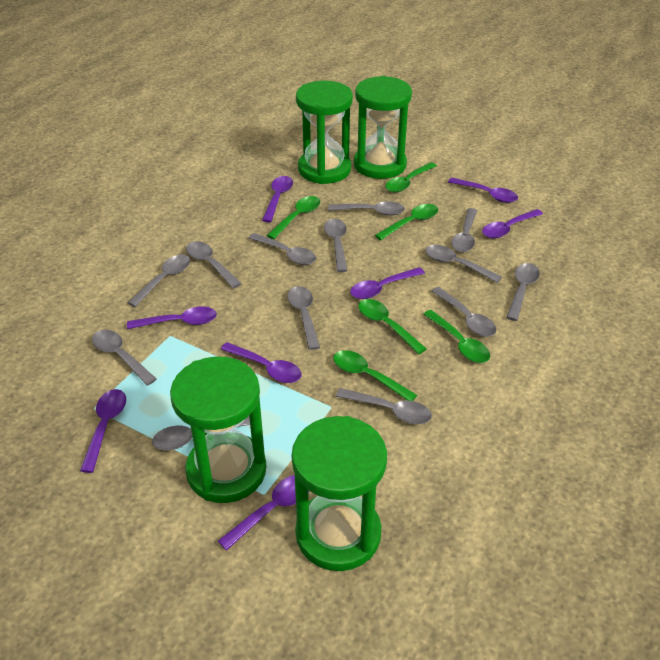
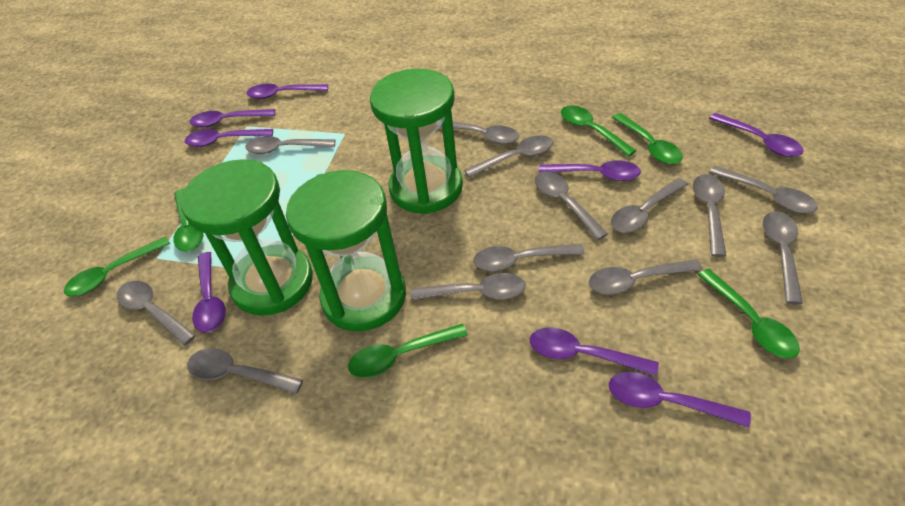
green hourglass: [170,356,267,503] [291,416,387,571] [296,81,353,184] [354,76,412,179] = 4 -> [181,159,313,316] [286,170,406,331] [370,69,463,214] = 3

